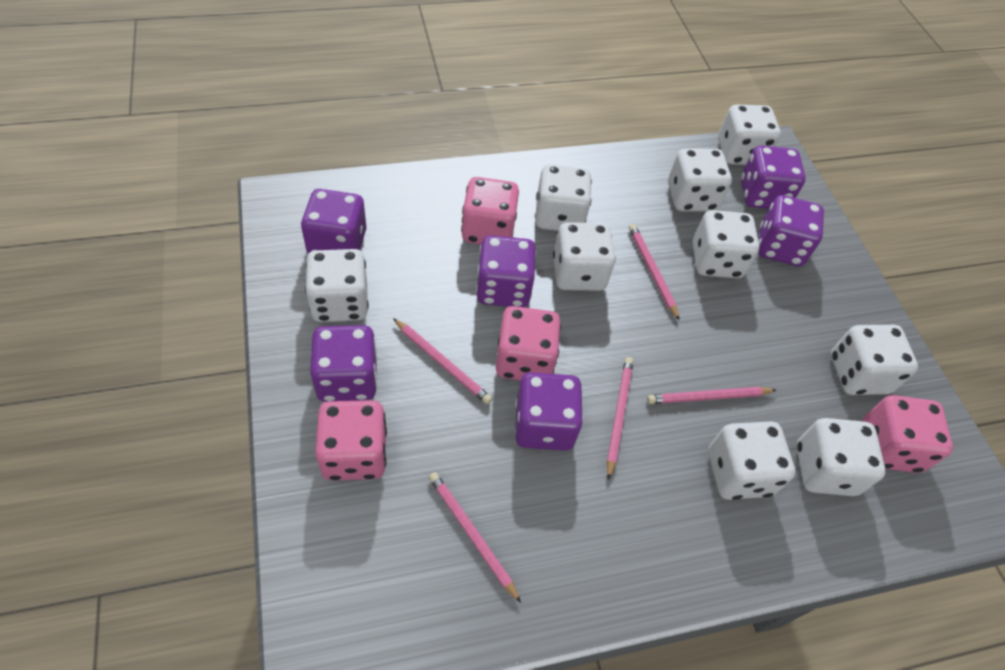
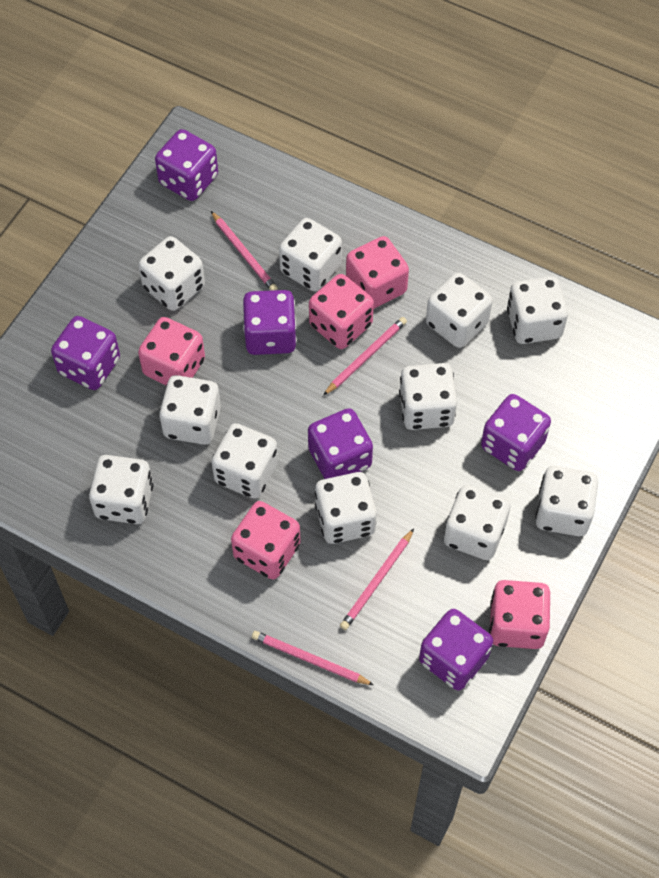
pink dice: [315,400,387,480] [461,177,519,245] [496,306,561,380] [862,395,953,473] = 4 -> [138,317,205,385] [231,501,301,579] [309,274,374,349] [346,236,409,309] [489,580,550,649] = 5
pink pencil: [393,318,492,404] [429,472,521,603] [607,357,633,480] [629,224,680,321] [647,387,776,404] = 5 -> [211,211,278,291] [252,631,374,685] [323,317,407,396] [340,528,414,630] = 4
white dice: [305,249,369,322] [535,164,592,231] [553,222,616,291] [668,149,732,211] [693,210,759,279] [708,421,796,500] [718,104,781,165] [796,418,886,496] [831,325,918,395] = 9 -> [89,455,153,524] [138,236,205,311] [159,375,221,445] [212,423,278,499] [279,218,342,291] [315,472,377,544] [399,363,457,430] [426,273,493,348] [444,485,511,560] [507,276,568,344] [535,466,598,537] = 11

